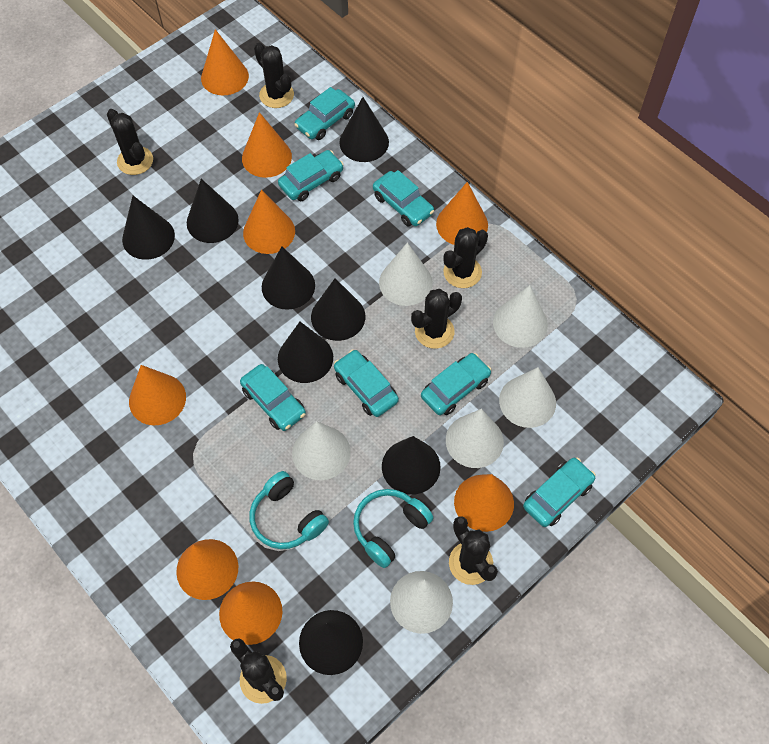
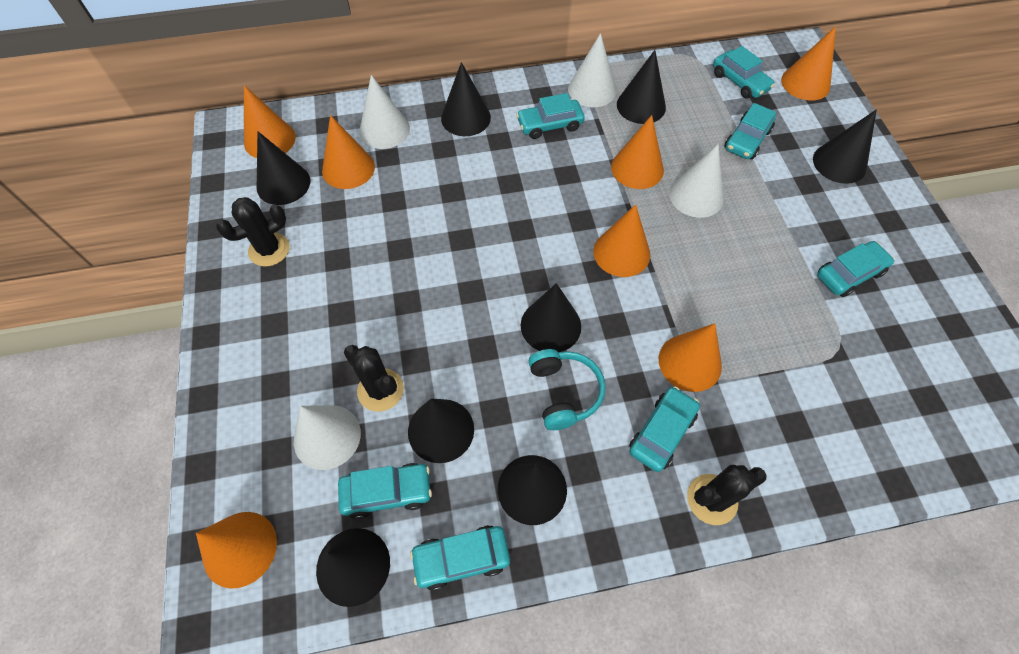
black cactus: [107,109,153,175] [230,638,287,704] [254,43,294,108] [411,289,462,349] [443,227,488,288] [449,516,498,585] = 6 -> [216,197,290,267] [344,345,404,412] [687,465,767,525] = 3
orange cone: [129,365,186,425] [176,539,238,600] [201,29,249,95] [219,581,282,645] [242,112,292,178] [243,190,295,254] [436,182,488,245] [454,474,514,532] = 8 -> [196,512,277,589] [244,85,296,158] [322,115,375,189] [593,204,650,277] [611,115,664,189] [659,323,722,392] [781,26,836,101] = 7
turquoise headphones: [250,471,329,549] [353,489,433,568] = 2 -> [528,349,605,430] = 1
white cone: [292,421,351,480] [379,243,433,306] [390,571,453,634] [446,409,504,468] [493,285,548,348] [499,367,556,428] = 6 -> [294,405,361,470] [359,75,410,149] [568,33,616,107] [669,144,724,218] = 4

